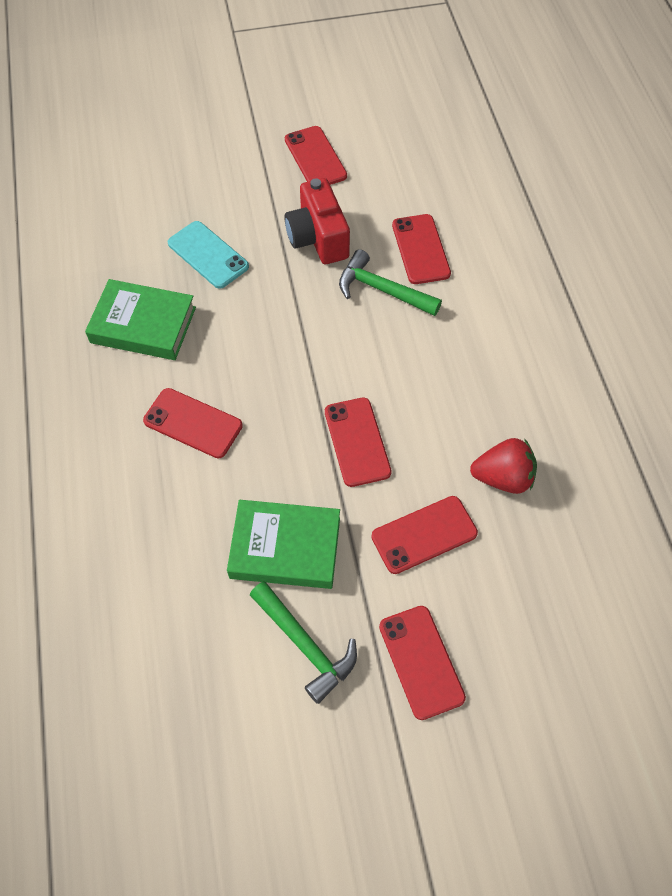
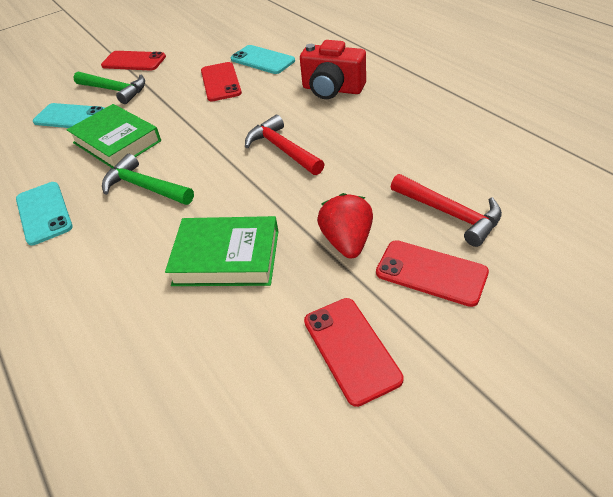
red hammer: none = 0 -> [245,115,324,175] [391,174,502,247] = 2
red phone: [143,388,243,458] [285,126,347,185] [325,398,392,487] [371,496,478,574] [379,606,466,720] [392,214,451,284] = 6 -> [101,51,166,70] [201,62,242,101] [304,298,404,407] [376,240,489,307] = 4
turquoise phone: [168,221,249,289] = 1 -> [16,182,73,245] [33,103,104,128] [231,45,295,74] = 3

